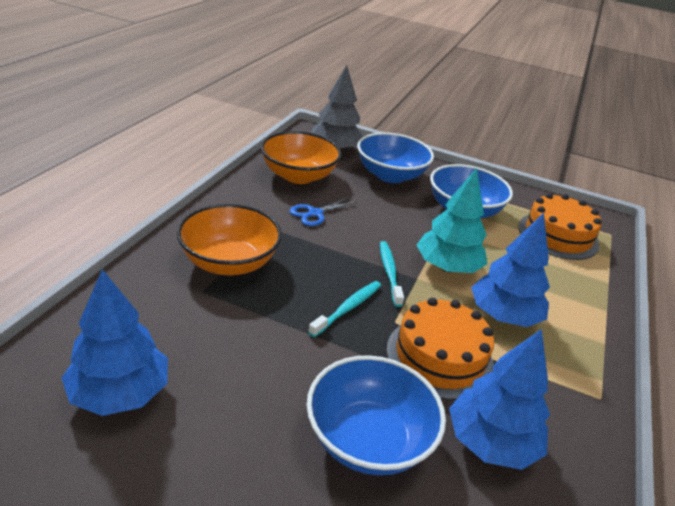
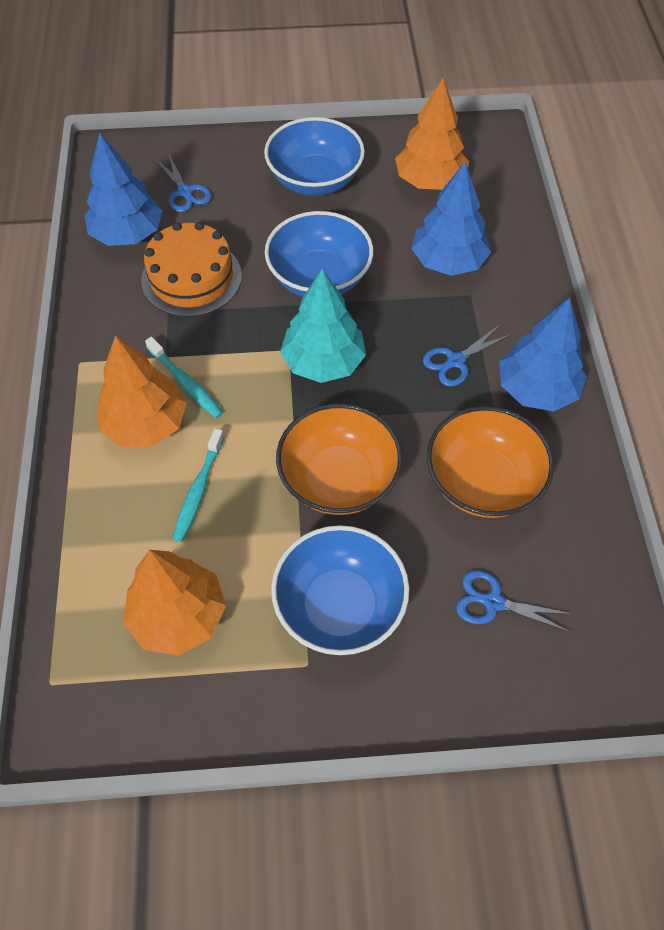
blue scissors: [289,196,358,226] = 1 -> [155,155,212,212] [423,325,512,387] [456,570,572,632] = 3
grey tree: [311,65,363,150] = 1 -> none = 0
orange cake: [386,298,494,400] [518,193,602,260] = 2 -> [141,222,242,317] = 1
orange tree: none = 0 -> [97,336,186,447] [123,550,226,656] [395,78,469,190] = 3

